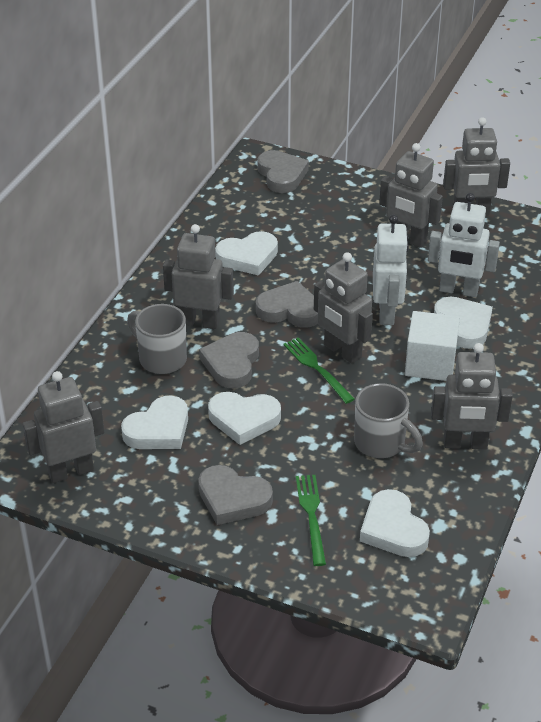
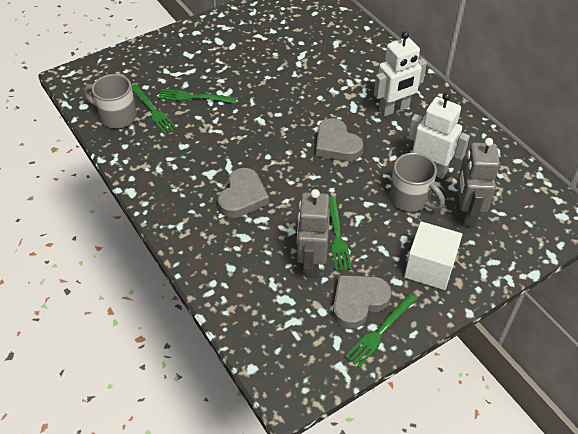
green fork: [283,338,354,404] [296,475,326,566] = 2 -> [131,84,177,134] [158,89,236,103] [329,196,352,271] [345,293,417,368] = 4
grey heart: [198,465,273,525] [199,332,259,388] [256,281,318,328] [258,150,309,193] = 4 -> [218,168,269,218] [316,118,363,161] [333,275,392,329] = 3
grey robot: [22,371,104,483] [163,224,234,329] [314,252,373,364] [379,143,443,248] [431,343,513,449] [443,117,510,216] = 6 -> [297,189,330,278] [457,138,500,227] = 2
white heart: [121,395,188,449] [208,392,281,445] [215,231,278,276] [360,489,430,557] [434,297,493,349] = 5 -> none = 0

